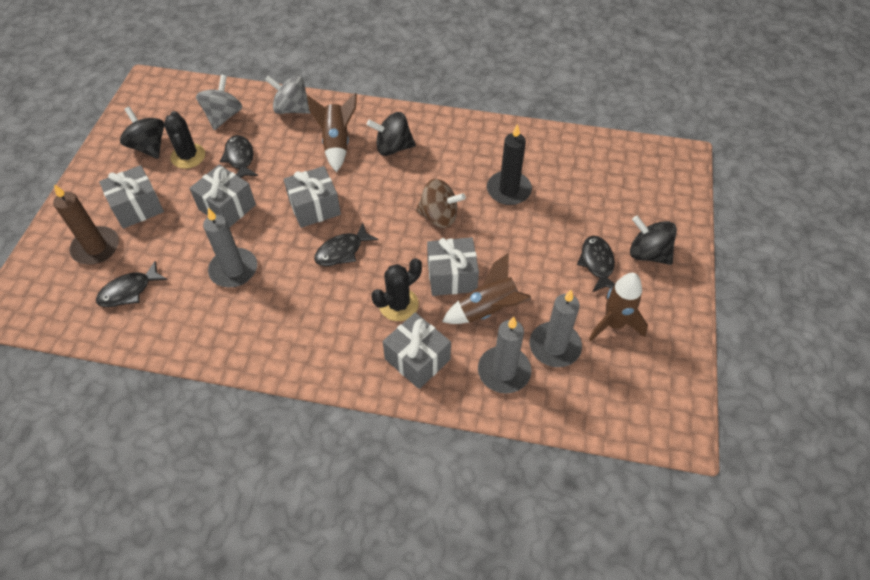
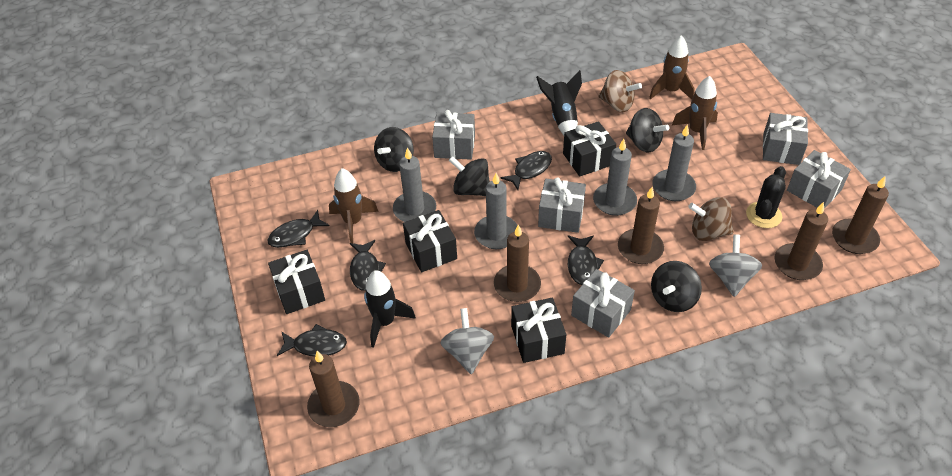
black cactus: [164,111,205,169] [372,258,422,321] = 2 -> [746,166,786,228] = 1
black candle: [487,124,532,205] = 1 -> none = 0
black fish: [96,261,168,307] [220,135,258,178] [314,223,378,266] [577,236,615,292] = 4 -> [267,210,330,248] [277,324,347,357] [350,240,386,291] [500,151,552,190] [568,235,604,285] = 5
black gift: none = 0 -> [268,250,325,314] [403,210,457,272] [511,298,566,363] [563,121,616,177] = 4
black rocket: none = 0 -> [364,270,416,348] [536,70,582,135] = 2
black spinning top: [120,107,164,159] [367,112,416,156] [630,216,677,265] = 3 -> [374,127,414,172] [449,156,490,196] [626,108,670,152] [651,261,702,312] = 4
brown candle: [53,184,119,264] = 1 -> [307,351,360,427] [494,225,541,302] [618,187,664,264] [775,202,828,280] [832,176,889,254] = 5
brown spinning top: [416,179,466,228] = 1 -> [599,70,642,112] [688,197,734,241] = 2
grey candle: [203,208,257,287] [478,317,532,393] [530,290,582,367] = 3 -> [393,147,436,222] [474,173,518,249] [593,139,637,216] [652,124,696,201] = 4

